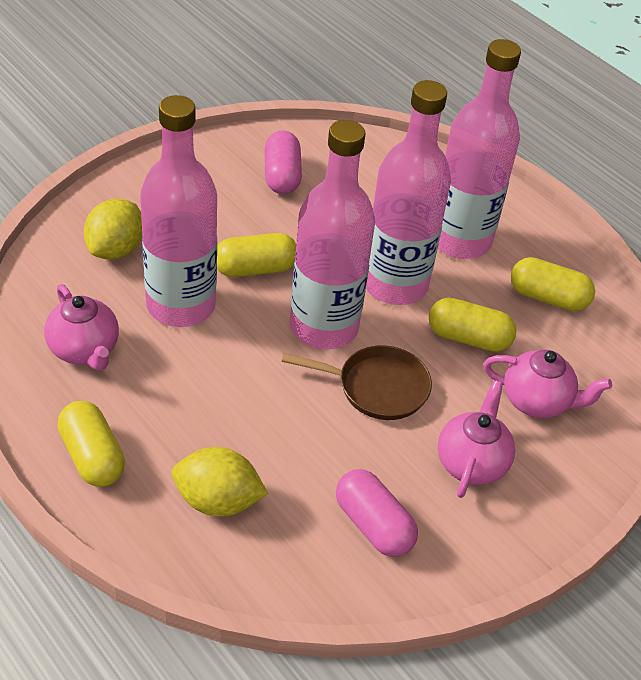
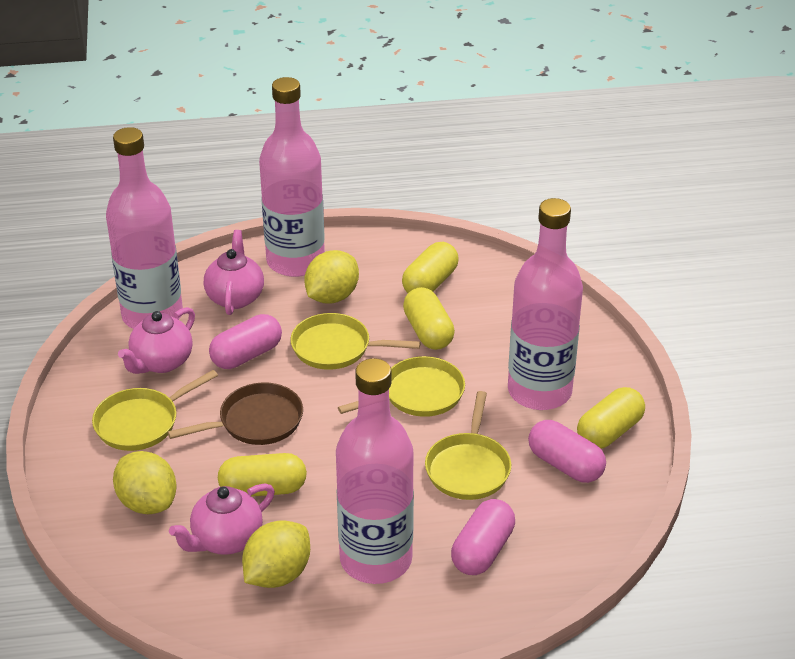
pink capsule: [265,130,302,194] [336,469,418,557] = 2 -> [209,314,282,369] [451,499,515,575] [528,420,606,483] = 3
yellow lemon: [84,199,142,259] [172,447,268,517] = 2 -> [113,451,177,514] [242,520,310,588] [304,250,359,304] = 3
yellow pan: none = 0 -> [92,370,218,451] [290,313,421,370] [338,356,465,417] [425,391,511,500] = 4

